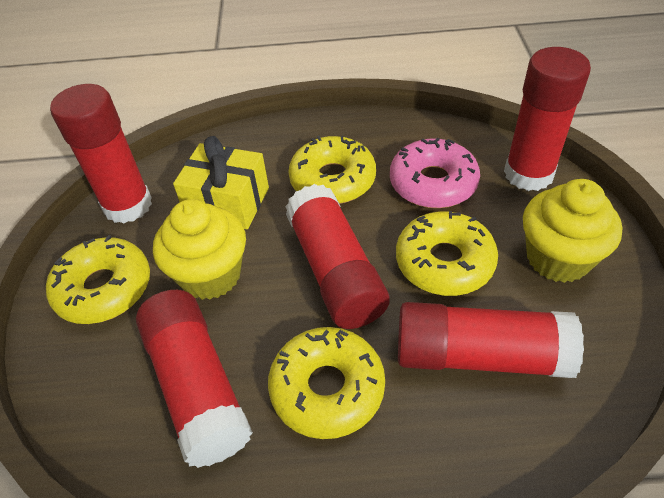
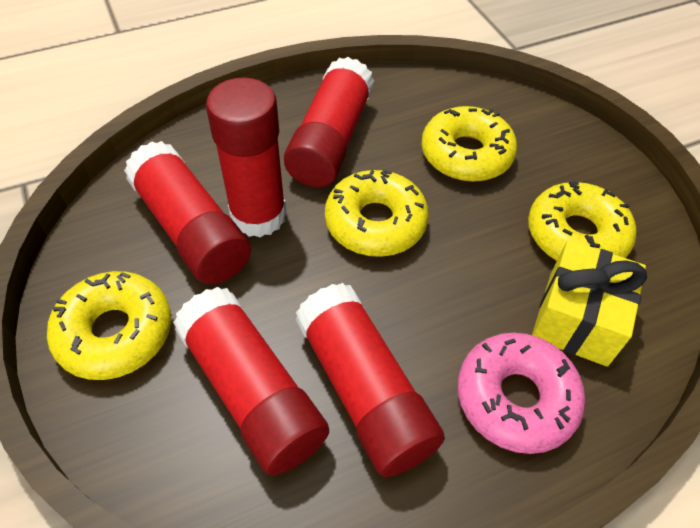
yellow cupcake: [153,199,246,300] [523,179,622,283] = 2 -> none = 0

